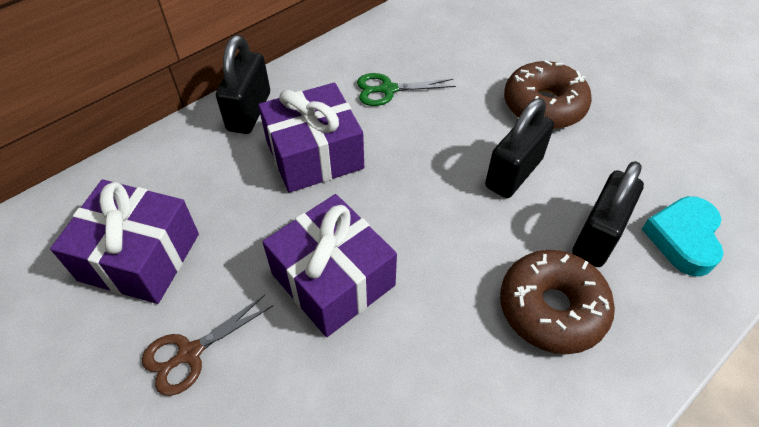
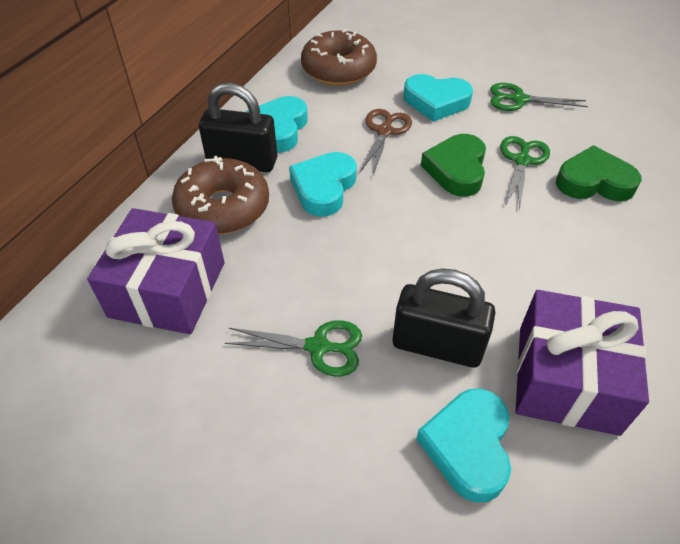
black padlock: [216,35,270,134] [485,98,554,198] [572,161,644,267] = 3 -> [199,83,277,172] [393,268,495,368] = 2
green heart: none = 0 -> [421,134,486,197] [556,145,642,201] = 2
green scissors: [357,73,456,106] = 1 -> [225,320,362,376] [490,83,588,111] [500,136,550,209] = 3
purple gift: [50,180,199,304] [258,82,364,193] [263,194,397,337] = 3 -> [87,208,224,334] [516,290,649,436] = 2
turquoise heart: [642,196,724,277] = 1 -> [246,96,308,153] [289,152,357,217] [403,74,473,122] [416,388,511,502] = 4

